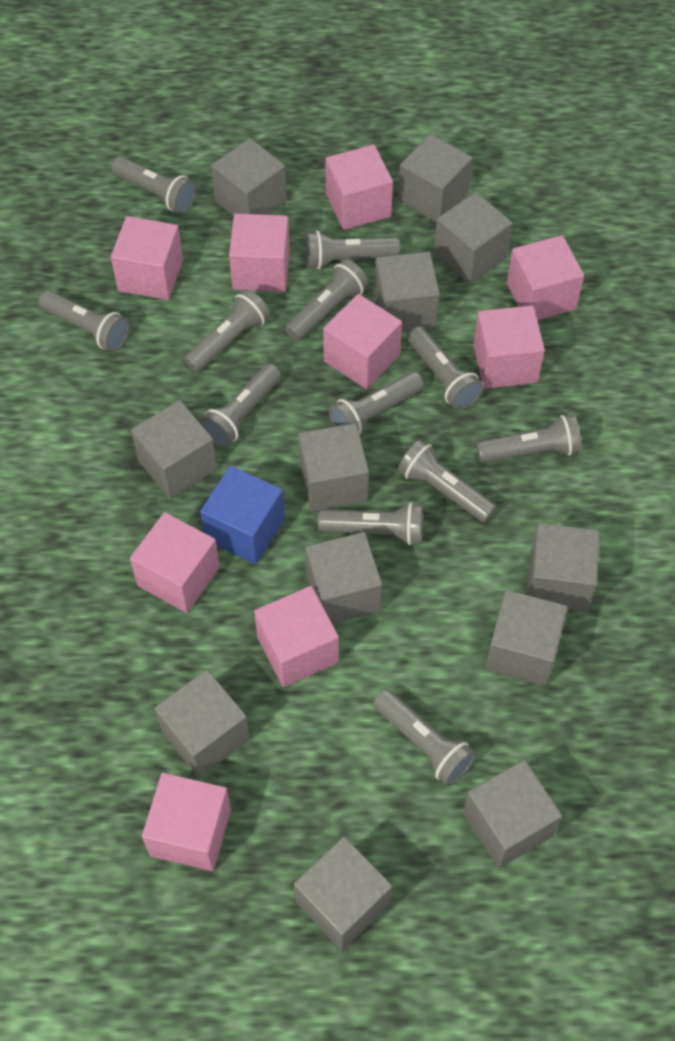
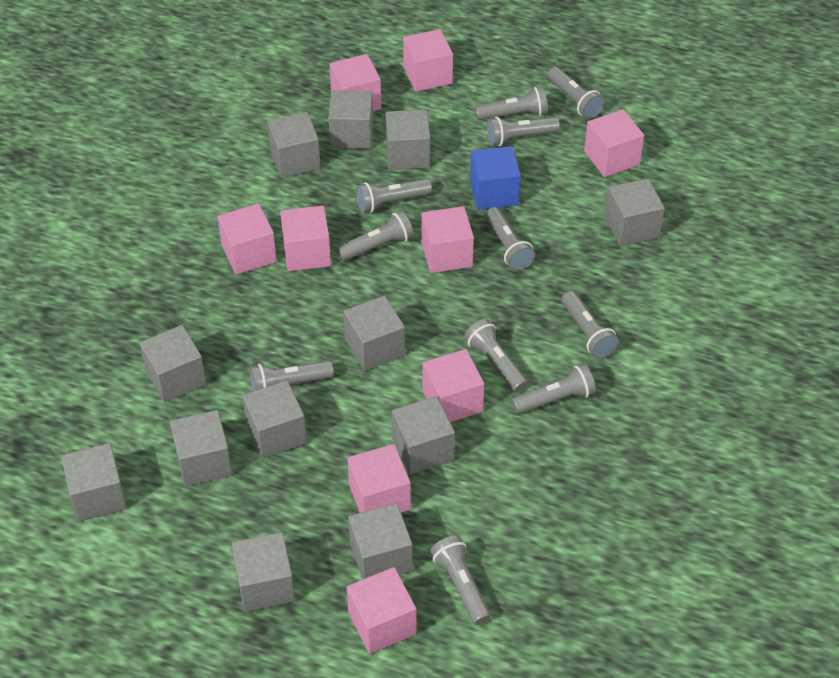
grey flashlight: [39,291,130,352] [111,157,197,214] [184,289,270,372] [200,364,281,447] [285,259,369,341] [306,230,400,270] [318,502,423,545] [329,372,424,434] [373,689,476,786] [398,439,496,522] [407,326,484,410] [476,415,581,463] = 12 -> [250,360,334,391] [337,211,414,261] [356,178,432,213] [430,535,491,625] [464,319,528,393] [475,87,548,120] [485,207,535,270] [486,117,560,146] [511,364,596,414] [547,67,605,119] [561,291,619,359] = 11

